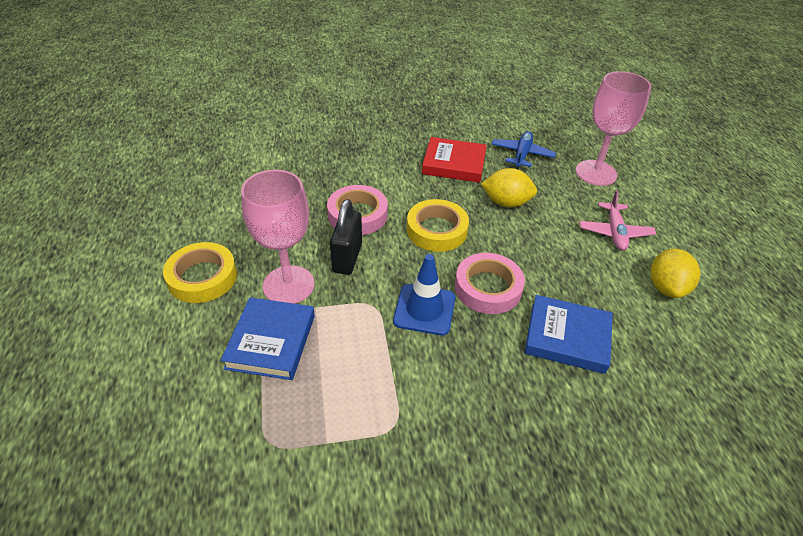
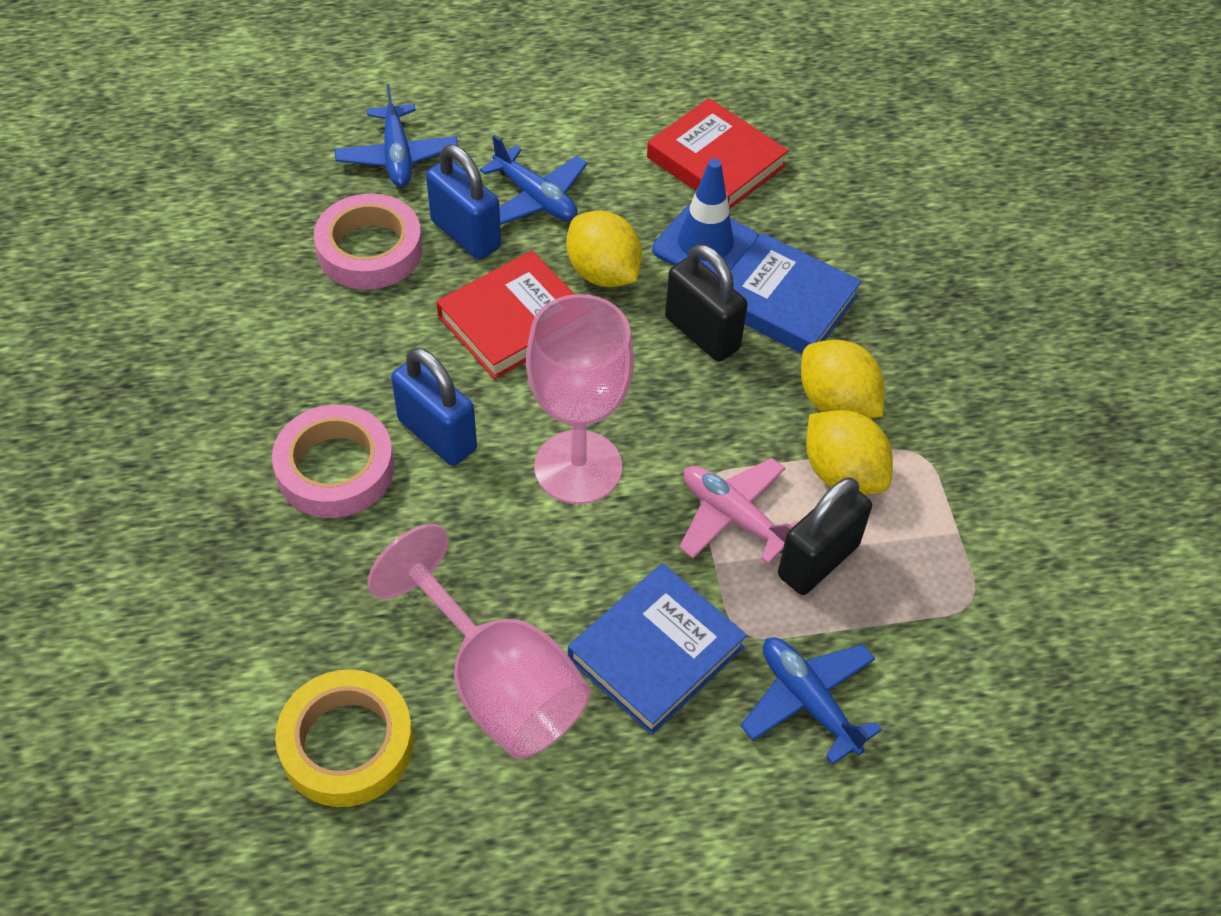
black padlock: [330,199,362,275] = 1 -> [665,244,748,362] [778,477,872,595] = 2
blue padlock: none = 0 -> [391,348,477,466] [426,144,501,260] = 2
blue plane: [492,131,556,169] = 1 -> [334,84,458,187] [480,135,587,225] [741,637,882,765] = 3
red book: [422,137,487,183] = 1 -> [436,250,574,379] [647,98,789,209] = 2
yellow lemon: [481,168,537,208] [650,249,700,298] = 2 -> [566,211,642,287] [801,340,885,418] [806,410,893,495] = 3
yellow tape: [163,242,237,303] [407,199,469,252] = 2 -> [275,669,414,807] = 1

